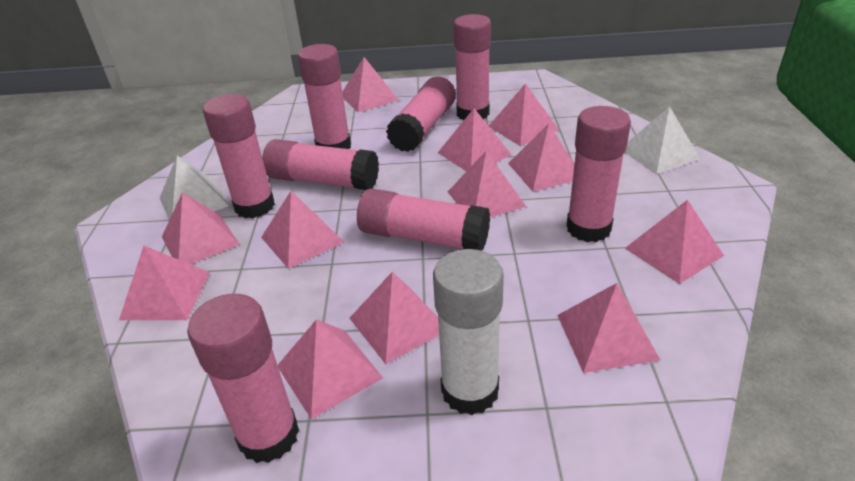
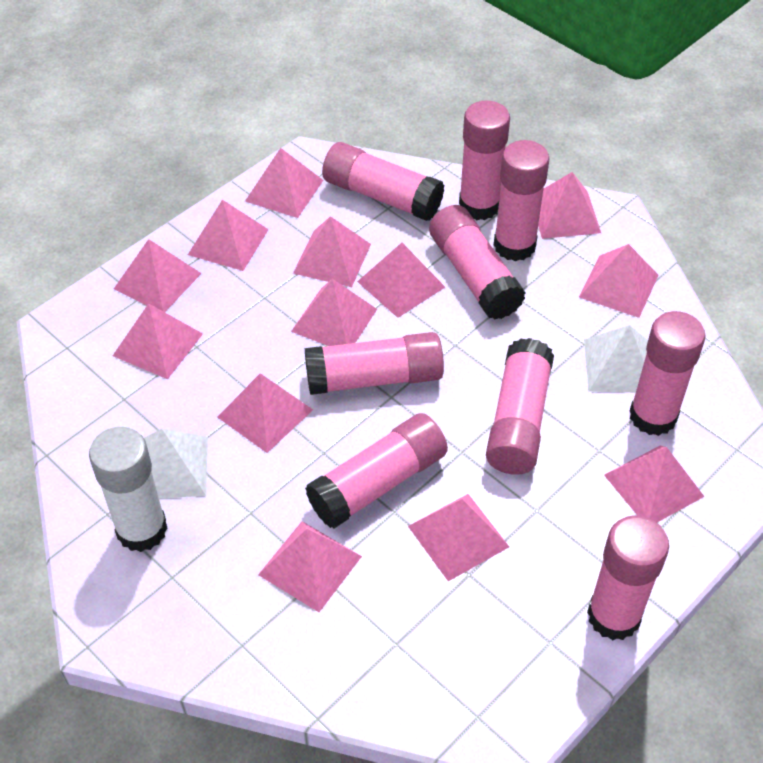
pink glue stick: [187,294,299,463] [203,94,275,219] [262,139,379,190] [298,44,351,149] [357,189,490,251] [386,77,456,152] [454,14,491,120] [566,106,631,242] = 8 -> [305,332,444,395] [305,413,448,528] [322,142,444,221] [429,205,526,320] [459,101,510,220] [486,338,554,475] [494,140,550,261] [587,515,669,640] [630,311,705,436] = 9
pink pyramid: [119,246,210,320] [162,192,240,264] [261,191,344,269] [278,319,383,419] [342,57,398,112] [349,272,439,364] [438,108,511,171] [448,151,526,217] [489,83,559,146] [508,124,574,191] [557,283,660,373] [625,200,724,284] = 12 -> [113,303,203,379] [114,239,202,312] [188,200,269,271] [218,373,313,453] [245,148,323,218] [258,521,362,612] [291,279,377,346] [293,216,371,287] [357,243,445,318] [408,494,509,581] [538,172,601,239] [579,244,659,318] [604,446,705,522] = 13

